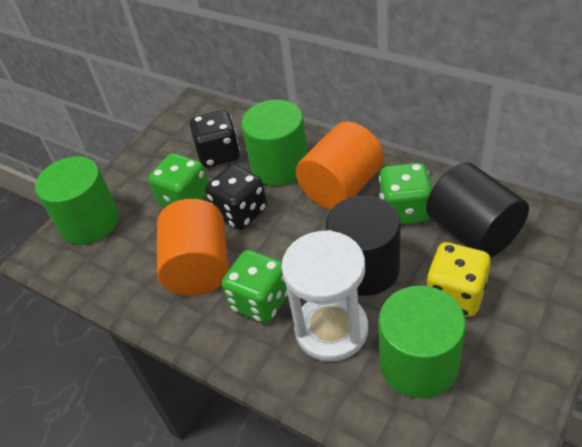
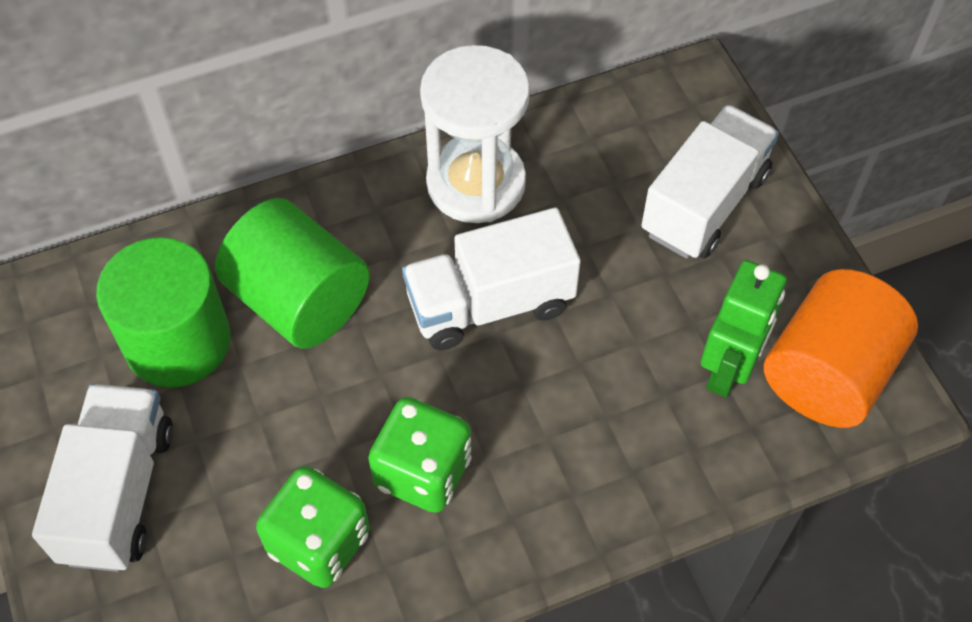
black cylinder: [326,195,401,296] [426,162,529,257] = 2 -> none = 0
black dice: [190,110,240,168] [205,164,267,230] = 2 -> none = 0
green cylinder: [35,157,119,245] [241,100,308,186] [379,286,466,399] = 3 -> [96,237,230,388] [215,198,370,349] = 2
green dice: [148,153,209,207] [222,250,288,323] [379,163,432,225] = 3 -> [256,466,370,588] [368,397,472,513] = 2
green robot: none = 0 -> [701,260,787,398] = 1
orange cylinder: [157,199,229,296] [296,122,384,210] = 2 -> [764,269,918,428] = 1
white truck: none = 0 -> [32,384,173,572] [402,208,581,350] [641,105,779,259] = 3
yellow dice: [426,242,491,317] = 1 -> none = 0

